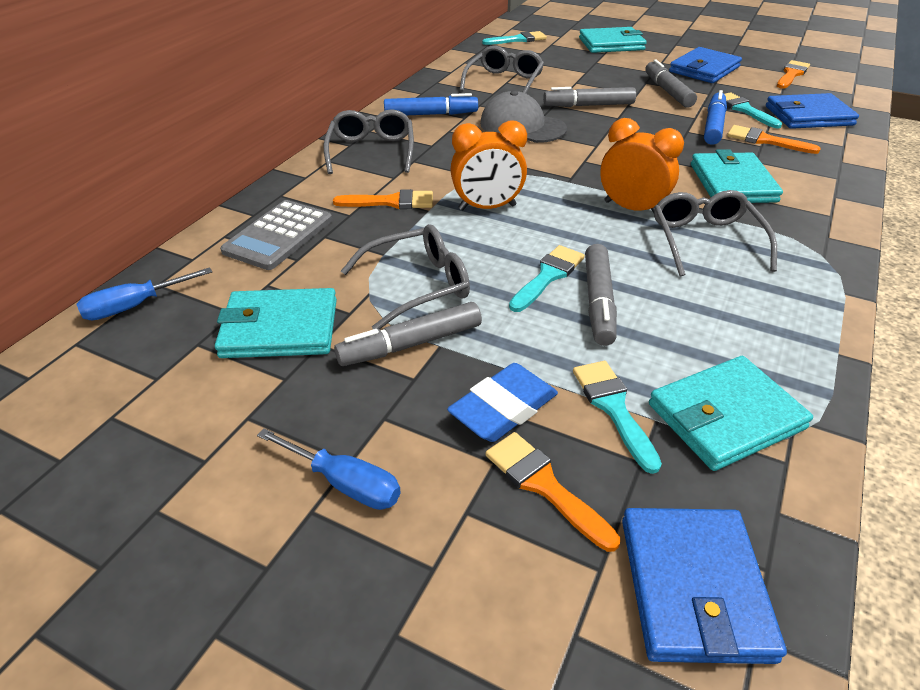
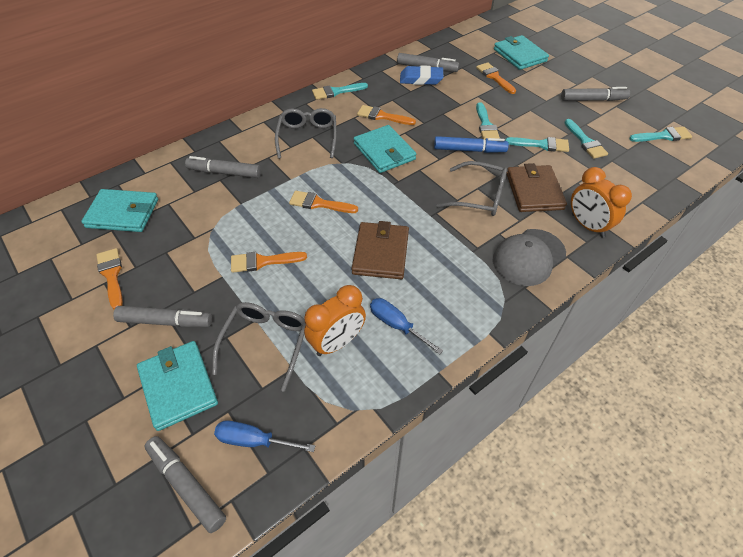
blue marker: [384,93,478,115] [704,90,727,145] = 2 -> [434,136,509,153] = 1
blue wallet: [622,508,787,664] [669,47,742,83] [766,93,859,129] = 3 -> none = 0
brown wallet: none = 0 -> [352,221,409,279] [506,163,567,212] = 2
grey calculator: [220,200,332,270] = 1 -> none = 0
grey glasses: [324,109,414,174] [341,224,470,329] [460,46,544,93] [654,190,777,276] = 4 -> [212,302,306,392] [275,108,337,159] [436,161,507,216] = 3
grey marker: [334,302,482,366] [543,87,636,107] [585,244,617,346] [646,59,697,108] = 4 -> [113,306,212,327] [144,436,226,533] [185,156,261,178] [397,53,459,72] [561,87,630,101] = 5
orange brush: [333,189,433,209] [486,432,620,552] [727,125,821,154] [777,60,810,89] = 4 -> [97,248,123,310] [231,252,307,273] [289,191,358,213] [357,105,416,125] [476,62,516,94] = 5
turquoise brush: [482,31,547,45] [509,245,585,312] [573,361,662,474] [724,93,782,128] = 4 -> [312,83,368,100] [476,102,500,140] [505,137,569,152] [564,119,608,159] [629,127,692,142] = 5

